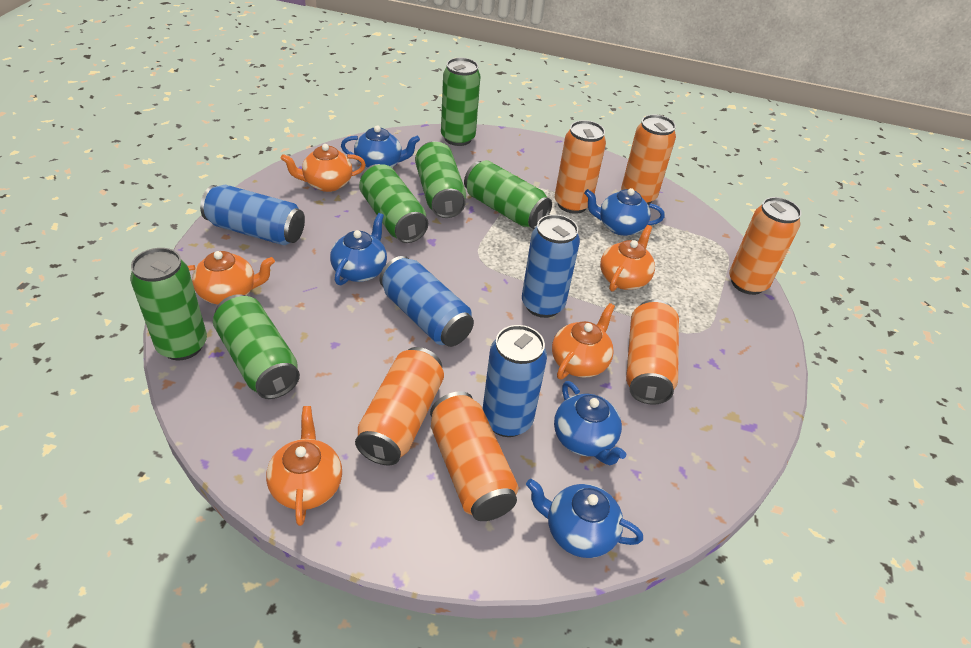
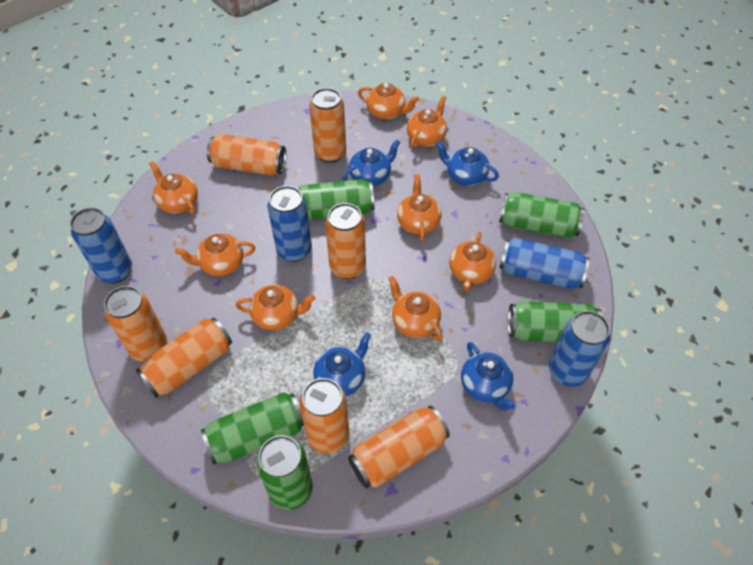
blue teapot: [330,213,387,285] [341,125,420,168] [526,479,643,558] [554,381,626,465] [584,188,665,236] = 5 -> [313,332,371,396] [343,139,401,186] [436,141,499,186] [461,342,515,411] = 4
green can: [130,248,207,360] [213,294,300,399] [359,164,428,243] [415,141,466,218] [441,58,481,146] [464,160,552,229] = 6 -> [201,392,304,464] [257,435,313,510] [298,179,375,220] [499,192,585,238] [508,301,603,342] = 5
orange can: [355,347,444,465] [430,391,519,521] [555,120,606,214] [621,115,676,205] [626,300,679,405] [729,197,802,295] = 6 -> [104,286,167,362] [136,318,232,398] [207,134,286,175] [300,378,349,454] [309,88,346,163] [325,203,366,279] [348,405,450,488] = 7
orange teapot: [188,251,275,304] [266,406,342,526] [281,144,366,192] [552,303,615,379] [600,225,655,291] = 5 -> [149,161,198,214] [175,233,255,276] [236,285,315,331] [358,83,419,120] [388,276,443,341] [397,174,441,242] [407,96,447,149] [449,232,496,291] = 8

